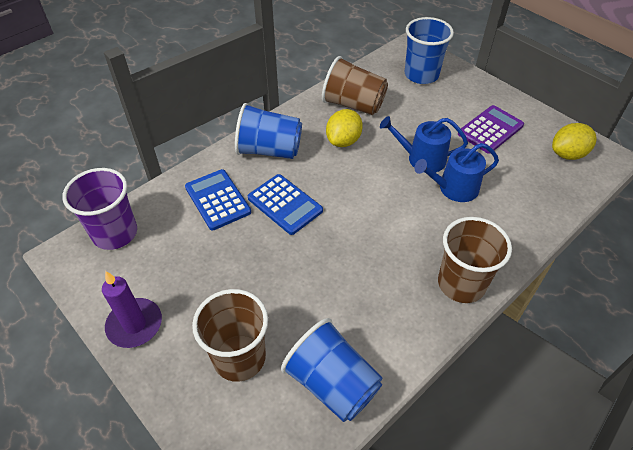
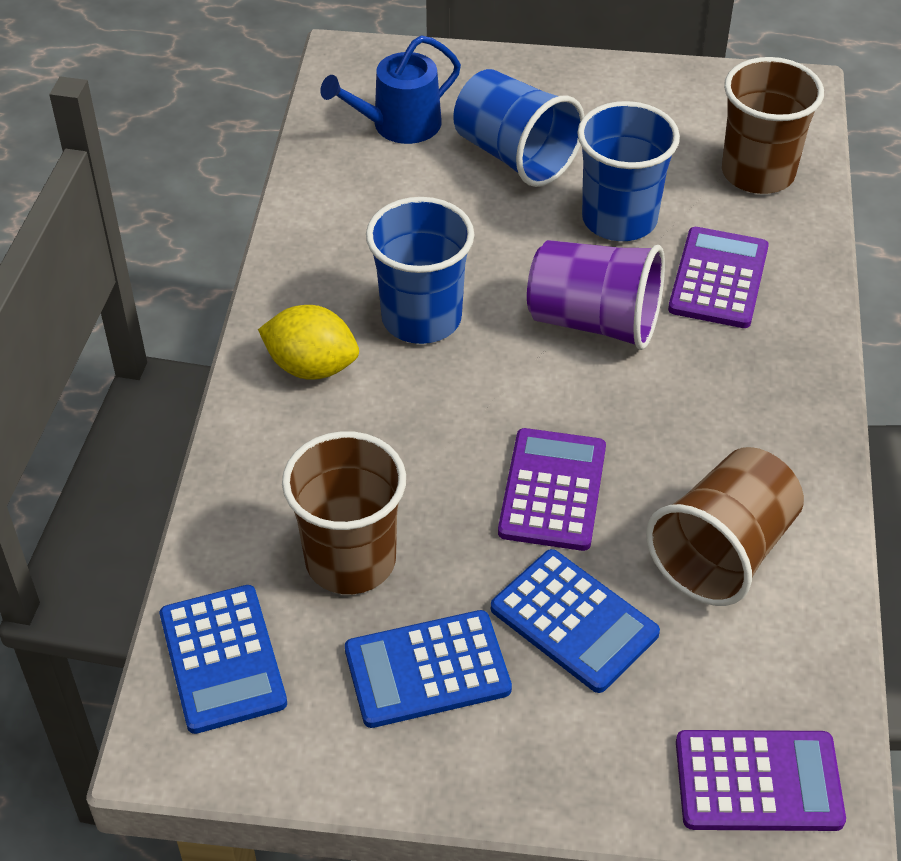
blue calculator: [185,169,251,230] [248,174,323,235] = 2 -> [160,585,287,734] [345,610,512,728] [491,549,660,693] = 3
blue watering can: [380,116,468,172] [415,143,499,202] = 2 -> [320,35,461,144] = 1
purple calculator: [458,105,524,154] = 1 -> [498,428,606,551] [668,227,769,328] [676,730,846,831] = 3
purple candle: [102,271,162,348] = 1 -> none = 0
yellow lemon: [326,109,363,147] [552,123,596,160] = 2 -> [258,305,359,380] = 1

